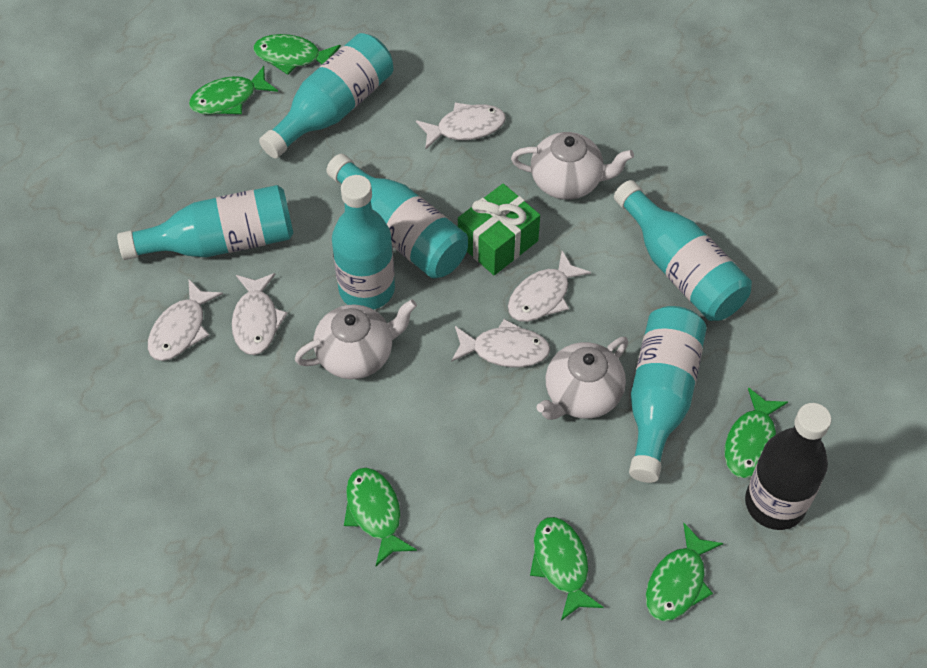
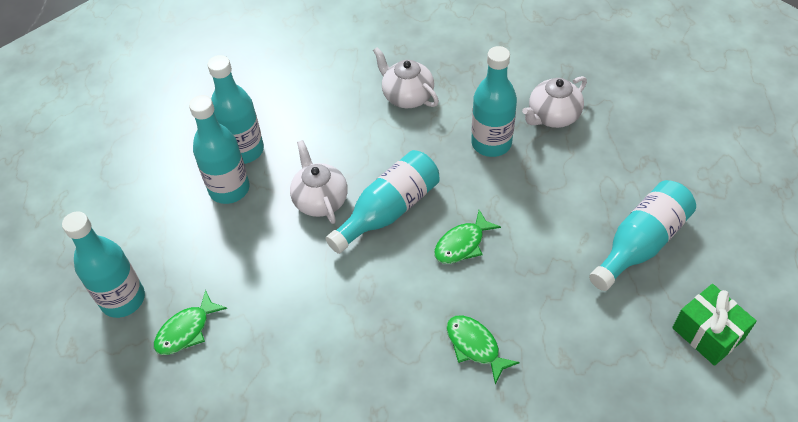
black bottle: [745,403,831,530] = 1 -> none = 0
green fish: [189,66,278,115] [253,34,341,75] [344,468,417,566] [530,517,604,621] [646,523,723,621] [724,387,788,478] = 6 -> [154,290,227,355] [434,210,501,264] [447,316,520,384] = 3
white fish: [148,279,223,361] [232,273,288,355] [416,102,506,149] [451,319,550,367] [508,251,591,322] = 5 -> none = 0

